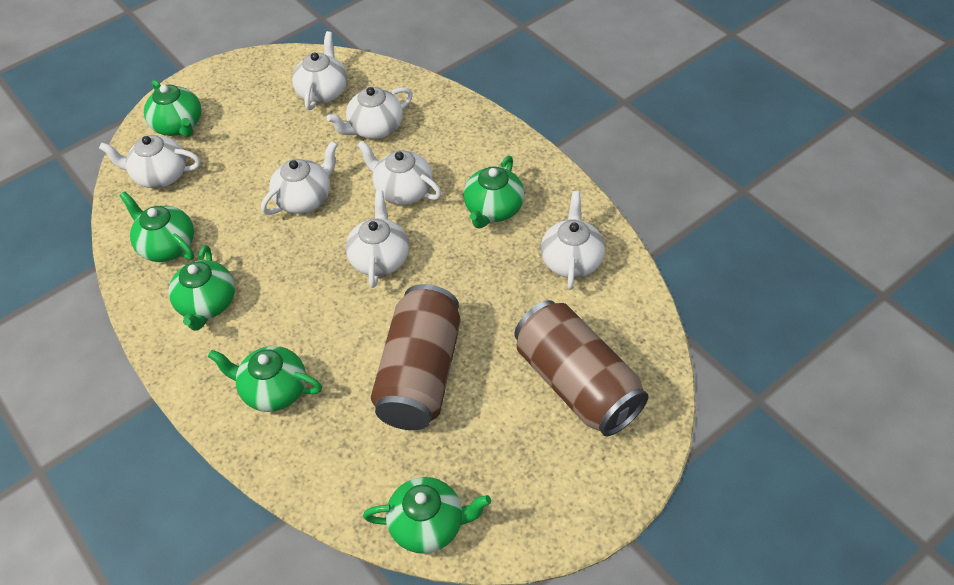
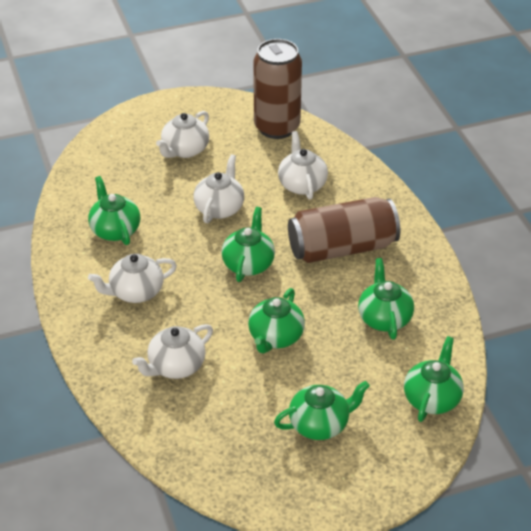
white teapot: [99,135,201,188] [261,141,338,215] [292,31,347,110] [327,87,413,139] [346,190,409,288] [357,140,442,205] [541,191,605,290] = 7 -> [88,254,177,303] [132,324,213,379] [156,111,209,158] [193,154,244,223] [278,131,328,200] = 5

